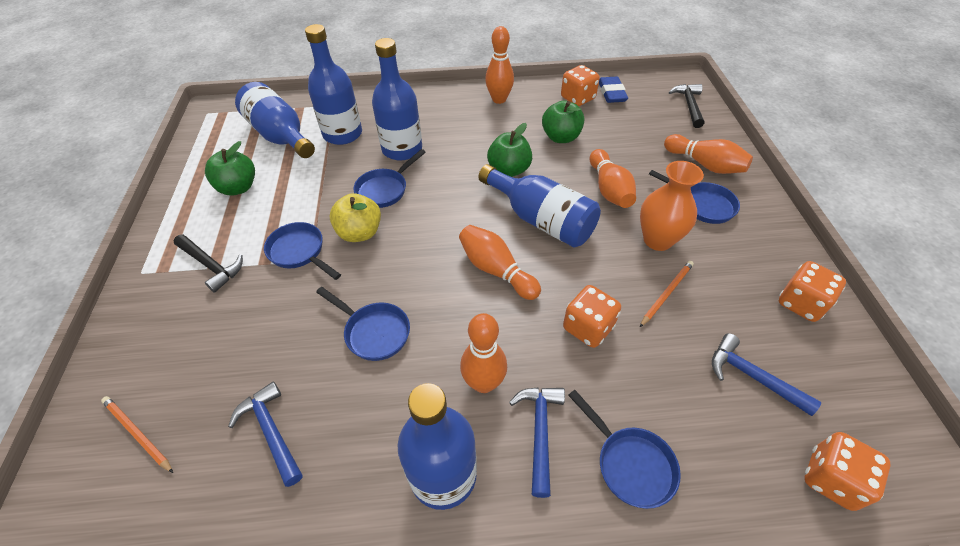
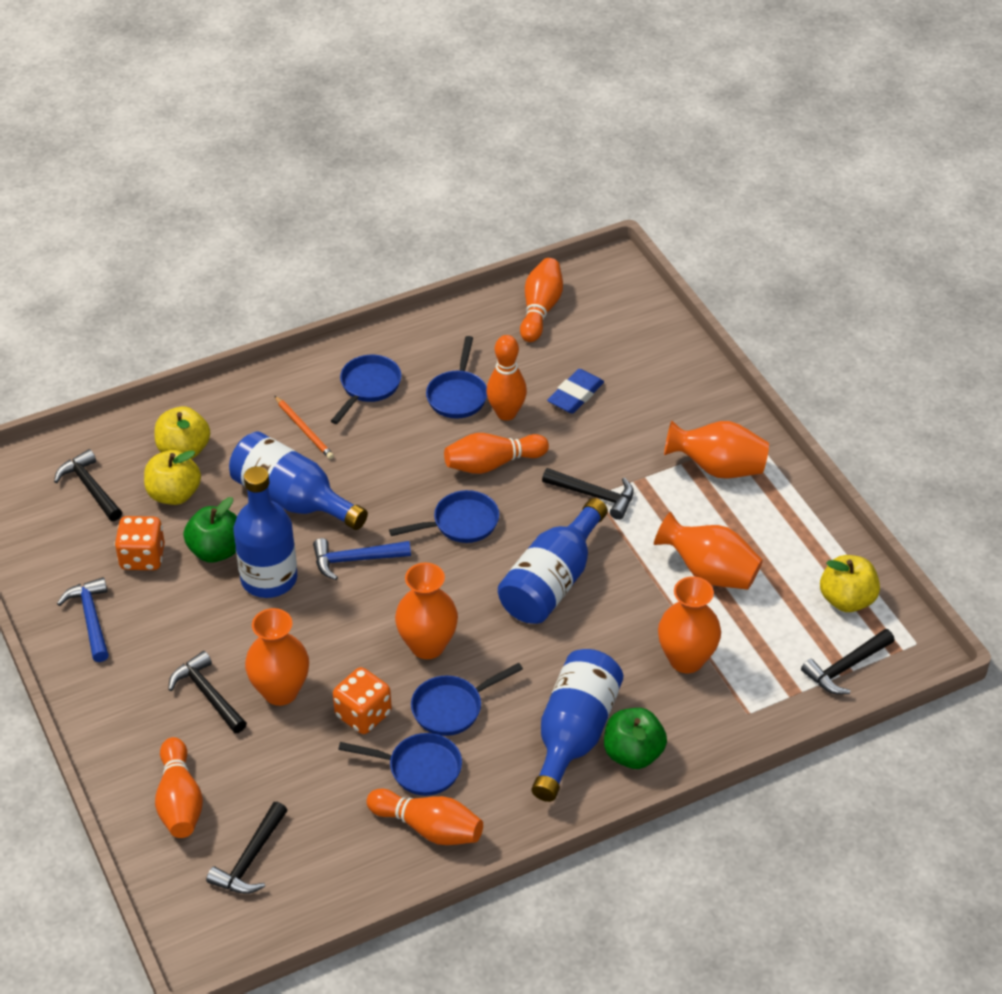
black hammer: [174,234,243,293] [669,84,704,128] = 2 -> [54,449,122,521] [168,651,247,733] [206,802,287,894] [542,468,634,520] [801,629,895,694] = 5
blue bottle: [235,82,315,158] [305,24,362,145] [372,38,422,160] [398,383,477,510] [478,164,601,247] = 5 -> [229,431,368,530] [233,466,297,598] [498,498,608,624] [532,649,623,802] = 4
blue hammer: [228,381,303,487] [509,388,565,498] [712,333,821,416] = 3 -> [57,577,109,662] [313,538,411,580] = 2
green apple: [205,141,255,195] [487,123,532,177] [542,100,584,143] = 3 -> [183,497,237,563] [604,708,667,769] = 2
orange dice: [561,65,600,106] [563,285,621,348] [779,261,846,322] [805,432,891,511] = 4 -> [114,516,165,570] [333,667,392,734] = 2
orange pencil: [101,396,173,473] [640,261,694,327] = 2 -> [275,396,334,459] = 1
orange vase: [640,161,704,251] = 1 -> [245,608,309,706] [395,562,458,659] [654,512,763,590] [658,576,721,673] [664,420,769,479] = 5
yellow apple: [330,193,381,242] = 1 -> [144,450,201,505] [155,406,210,459] [820,555,880,612] = 3

